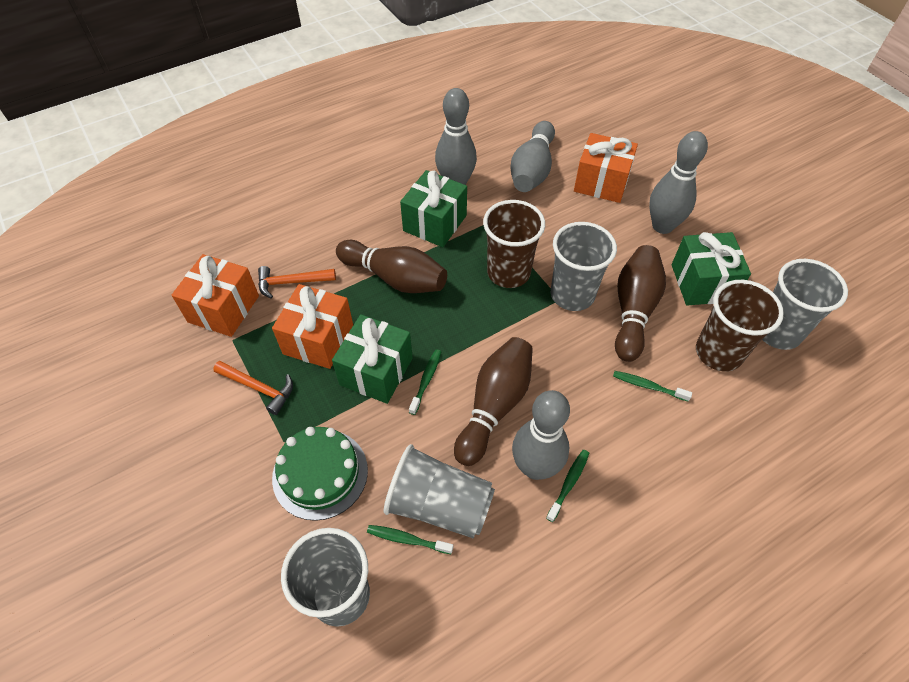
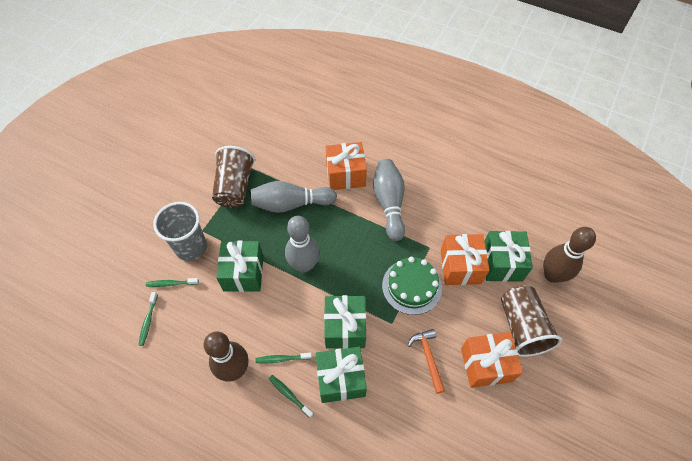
brown bowling pin: [336,240,447,293] [454,337,533,466] [615,245,666,362] = 3 -> [204,332,248,382] [544,227,596,283] = 2
green gift: [332,314,413,404] [400,170,467,247] [672,232,751,305] = 3 -> [216,241,263,292] [316,347,367,403] [324,295,366,349] [484,231,533,282] = 4
grey bowling pin: [435,88,477,185] [510,121,555,192] [512,390,570,480] [649,131,708,234] = 4 -> [251,181,337,213] [285,216,320,273] [373,159,405,241] = 3
grey cup: [281,528,370,627] [384,444,495,538] [551,222,617,311] [762,259,848,350] = 4 -> [153,202,207,261] = 1
orange hammer: [213,361,293,415] [258,266,336,299] = 2 -> [408,329,445,394] = 1

